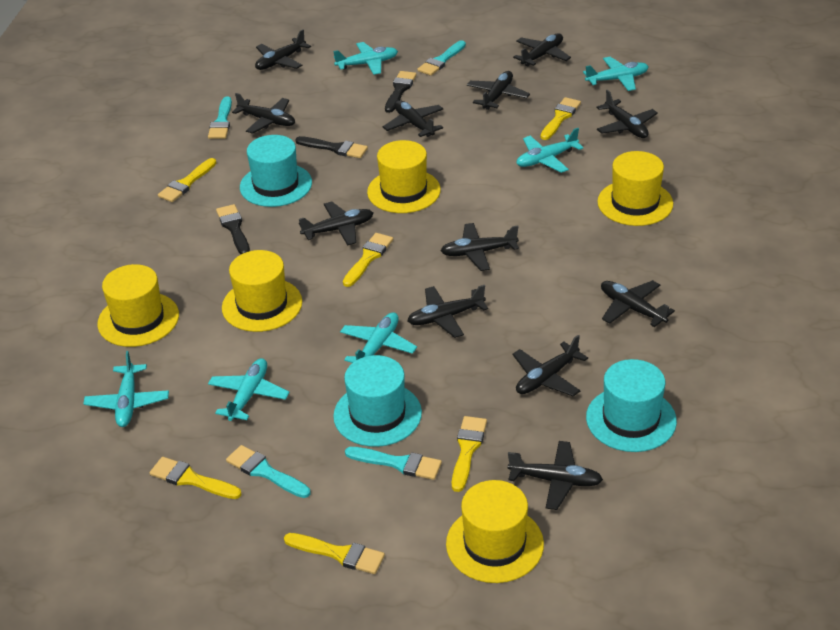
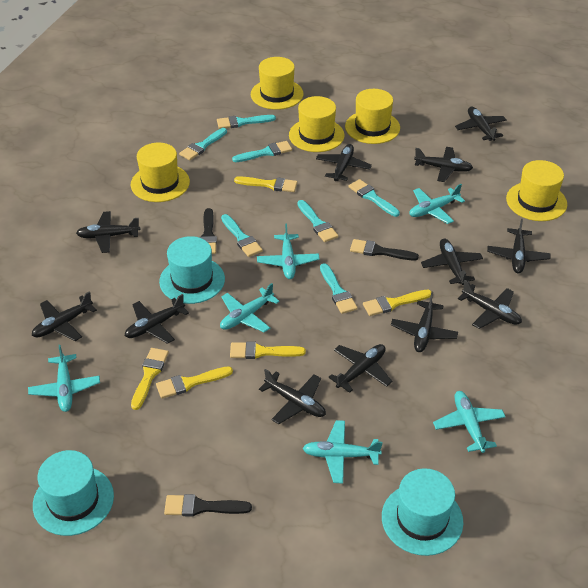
turquoise brush: [208,96,232,139] [226,445,310,498] [345,447,442,480] [417,40,466,76] = 4 -> [179,128,227,160] [217,115,276,129] [221,214,263,257] [232,141,292,162] [297,200,339,242] [320,263,358,314] [348,179,400,217] = 7
yellow brush: [150,457,242,499] [158,158,216,202] [284,533,385,574] [343,233,393,287] [452,416,487,492] [541,97,581,140] = 6 -> [131,348,169,410] [156,366,233,399] [230,341,306,359] [234,176,298,192] [363,290,431,316] = 5

